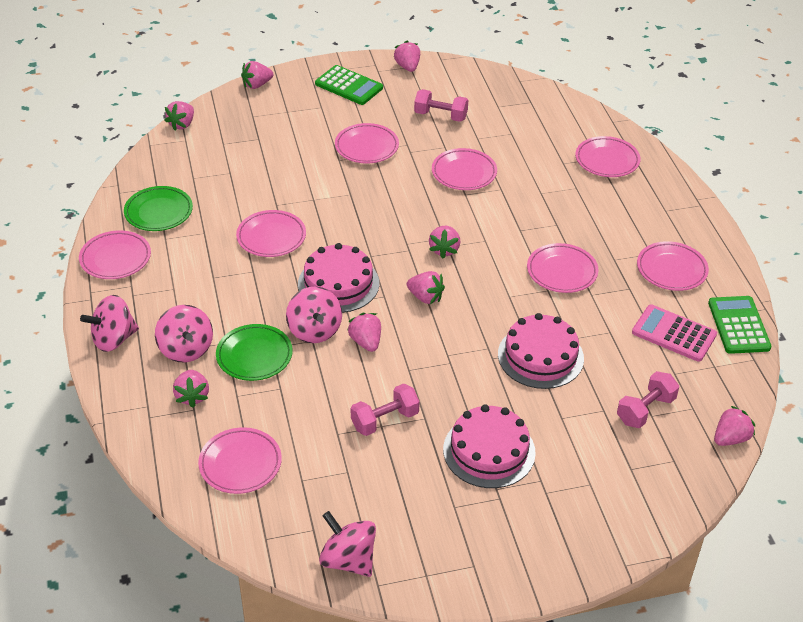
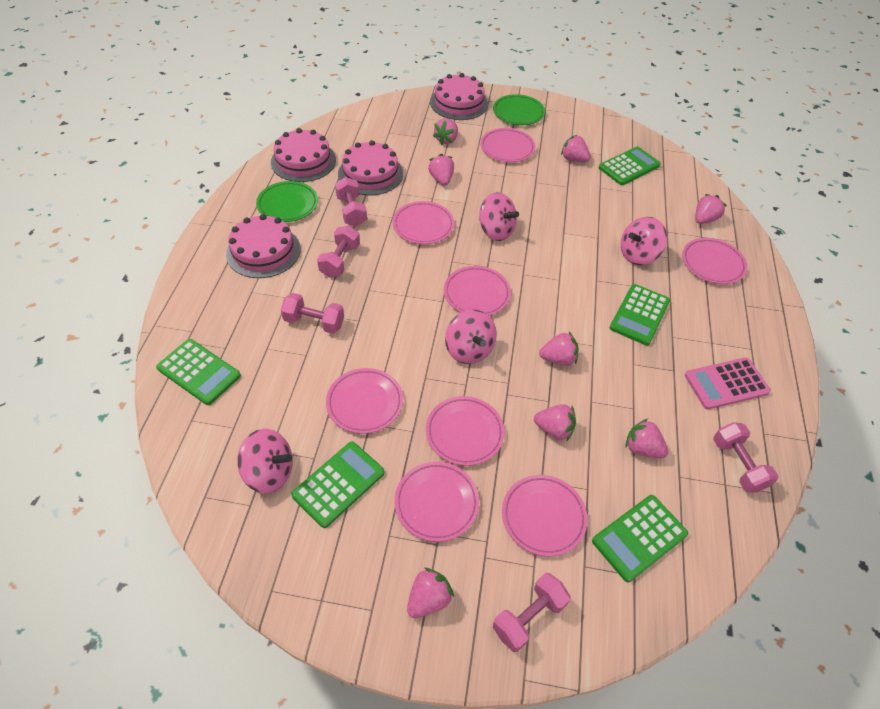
green calculator: [315,65,383,105] [708,296,772,354] = 2 -> [156,339,241,405] [291,442,385,528] [592,495,688,582] [599,147,661,185] [610,284,670,345] = 5
pink cake: [298,243,379,313] [443,404,536,488] [498,313,584,389] = 3 -> [226,214,301,278] [271,128,336,182] [338,140,403,195] [430,73,488,120] = 4
pink dumbbell: [351,383,420,436] [414,89,468,122] [617,371,679,428] = 3 -> [281,293,344,334] [317,225,360,278] [335,177,367,226] [493,573,571,652] [713,422,778,493] = 5

